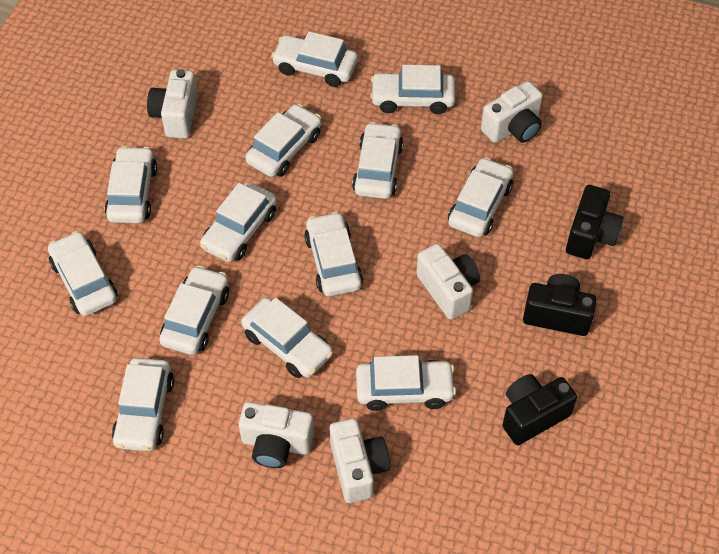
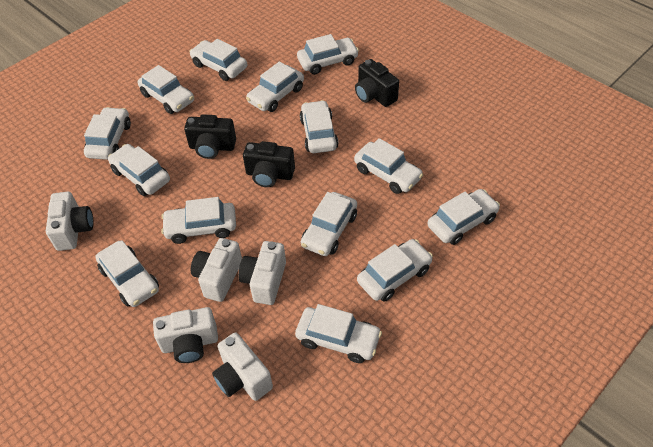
white car: [48,231,117,316] [105,146,157,223] [112,358,174,451] [159,265,229,355] [200,182,277,262] [241,298,333,378] [245,104,321,177] [271,31,358,87] [304,212,363,296] [352,122,403,199] [356,355,456,411] [370,65,455,114] [448,157,513,237] = 13 -> [84,107,131,160] [95,240,159,307] [108,144,170,196] [138,65,194,114] [161,197,236,244] [189,39,247,81] [246,61,304,112] [295,304,382,363] [297,34,359,75] [300,100,339,153] [301,192,357,256] [354,138,423,194] [357,239,433,302] [427,189,500,245] = 14

